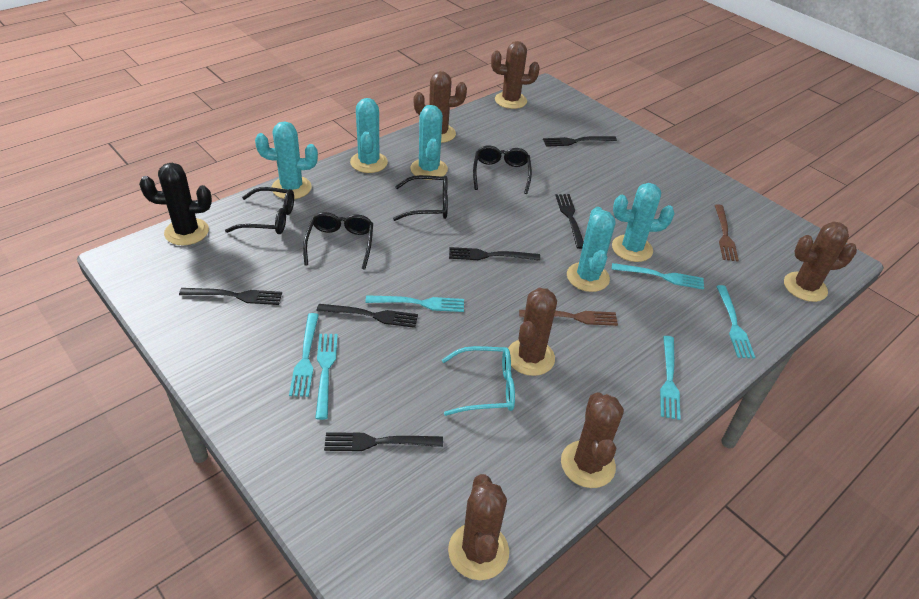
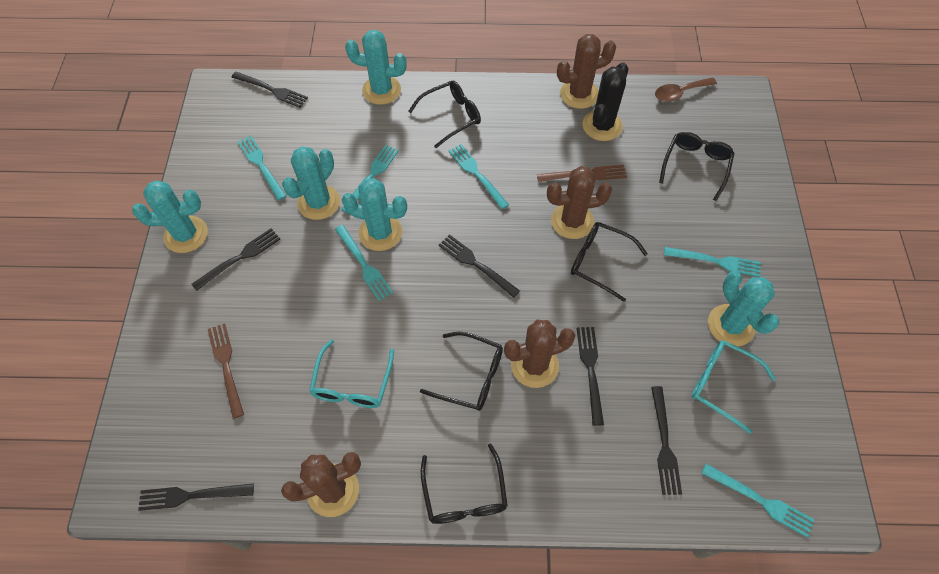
black glasses: [225,187,294,234] [303,212,373,270] [393,175,448,221] [473,145,532,194] = 4 -> [408,81,481,148] [420,332,503,411] [421,443,508,524] [571,222,648,302] [659,132,735,201] = 5
brown cactus: [414,71,467,143] [448,474,509,580] [491,41,540,109] [508,288,557,376] [561,392,624,488] [784,221,857,302] = 6 -> [281,452,361,517] [504,320,575,388] [547,166,612,239] [557,34,616,109] = 4
brown spoon: none = 0 -> [655,77,717,102] = 1
turquoise glasses: [442,346,515,416] = 1 -> [309,339,394,408] [692,340,776,434] = 2

